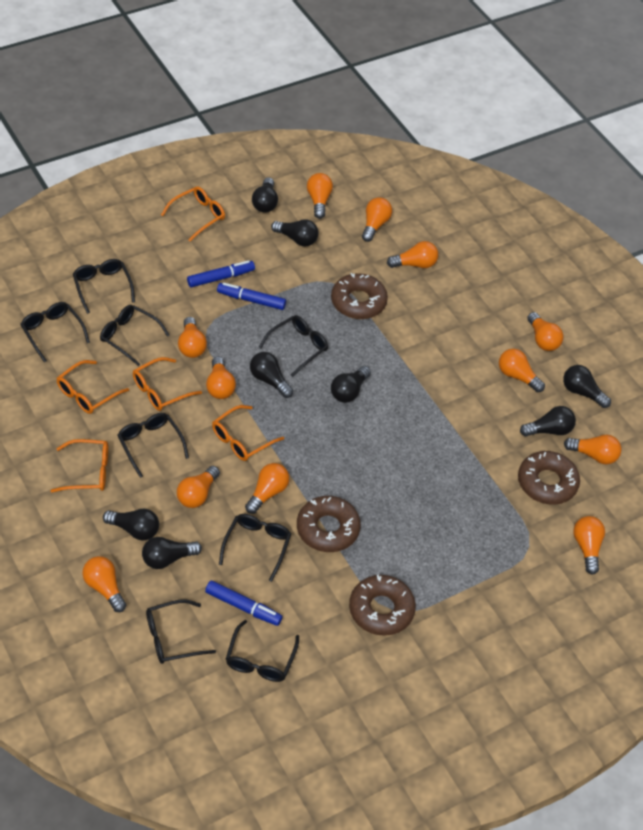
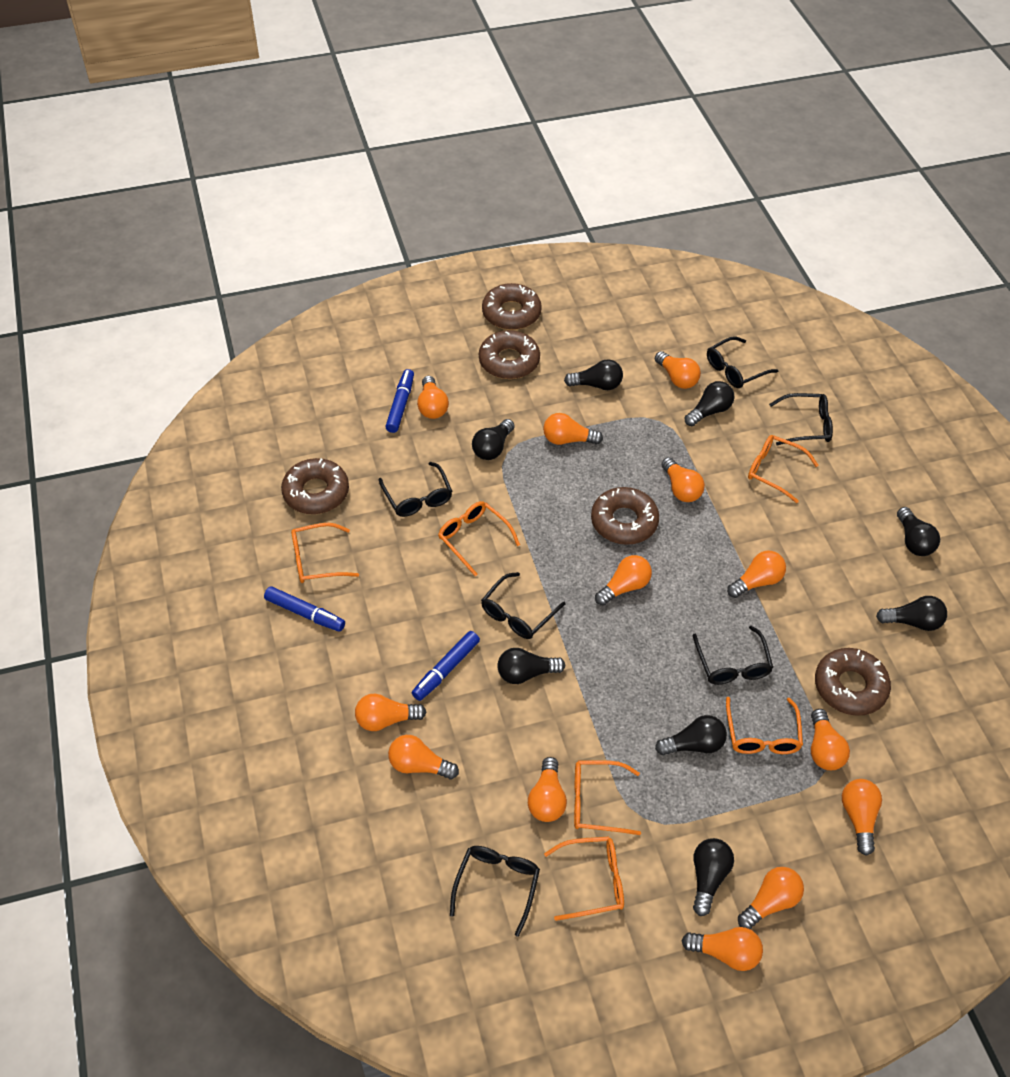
black glasses: [20,302,90,362] [73,259,135,314] [100,305,170,366] [117,413,189,478] [146,599,216,664] [219,514,291,582] [226,620,299,682] [259,315,328,377] = 8 -> [379,462,452,517] [450,846,540,937] [481,572,566,639] [692,626,773,685] [707,336,778,388] [769,393,833,445] = 6
brown donut: [297,496,361,552] [331,273,388,319] [349,575,416,636] [518,451,580,505] = 4 -> [281,458,349,514] [479,330,540,379] [482,283,542,330] [591,487,659,545] [815,648,891,716] = 5
orange glasses: [51,439,108,492] [57,360,129,414] [133,357,202,411] [161,186,225,241] [212,405,284,461] = 5 -> [291,523,359,583] [438,501,520,576] [544,836,624,921] [574,760,641,835] [726,697,803,754] [748,435,818,503] = 6
orange light bulb: [82,556,126,612] [177,466,220,508] [178,317,207,358] [206,357,236,399] [245,463,289,514] [307,173,333,219] [362,198,392,242] [387,241,438,268] [499,349,545,393] [527,312,564,351] [564,435,622,464] [573,516,605,575] = 12 -> [355,694,426,731] [388,735,459,779] [417,376,449,419] [528,757,567,822] [543,413,603,445] [595,555,652,606] [655,351,701,389] [661,457,705,502] [681,927,763,971] [727,551,786,598] [738,867,804,929] [811,709,850,770] [842,779,882,856] = 13

